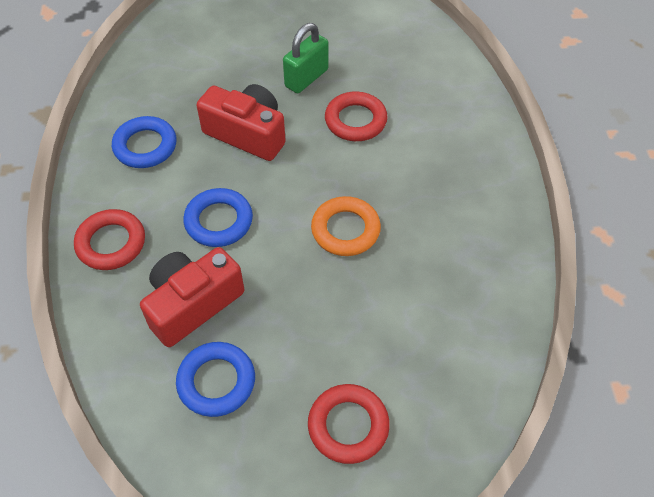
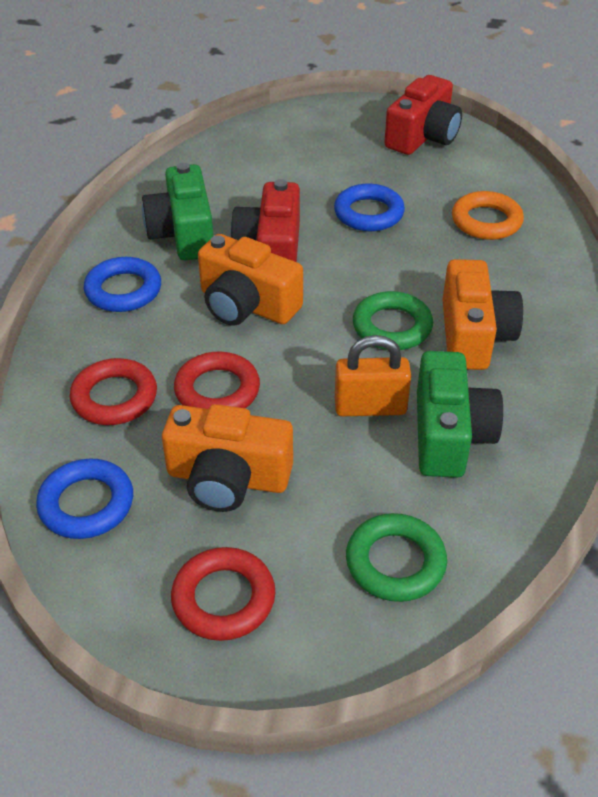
green camera: none = 0 -> [142,163,213,260] [417,351,503,478] = 2
green padlock: [283,23,329,93] = 1 -> none = 0
green ring: none = 0 -> [346,513,447,602] [353,291,433,350] = 2
orange camera: none = 0 -> [162,404,293,512] [198,234,303,326] [443,259,523,370] = 3
orange padlock: none = 0 -> [335,335,411,416] = 1

